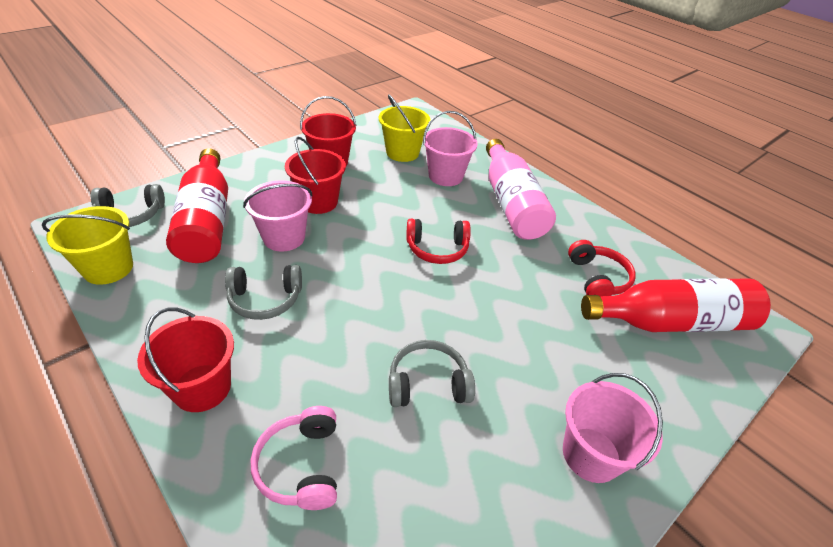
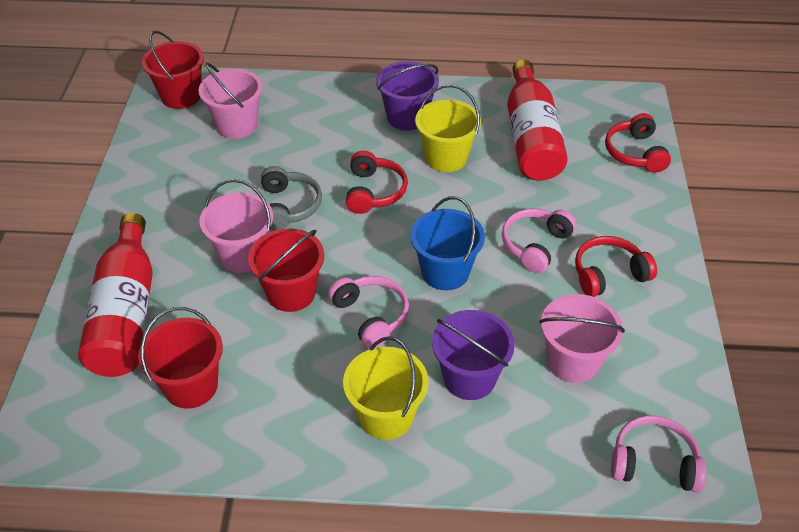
blue bucket: none = 0 -> [410,197,485,290] = 1
grey headphones: [91,184,165,227] [225,265,302,320] [389,340,475,407] = 3 -> [261,166,322,231] = 1
pink bottle: [486,139,556,240] = 1 -> none = 0
pink headphones: [251,406,337,510] = 1 -> [328,276,409,348] [502,208,577,273] [611,415,706,493] = 3
purple bucket: none = 0 -> [376,61,439,131] [432,310,515,400] = 2
red headphones: [406,219,471,264] [568,240,636,296] = 2 -> [346,151,408,214] [575,236,657,297] [605,113,671,173] = 3

